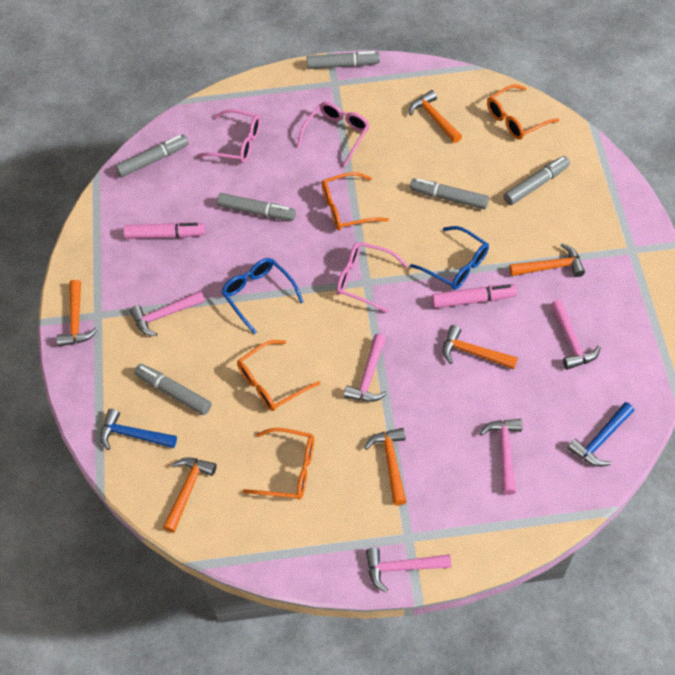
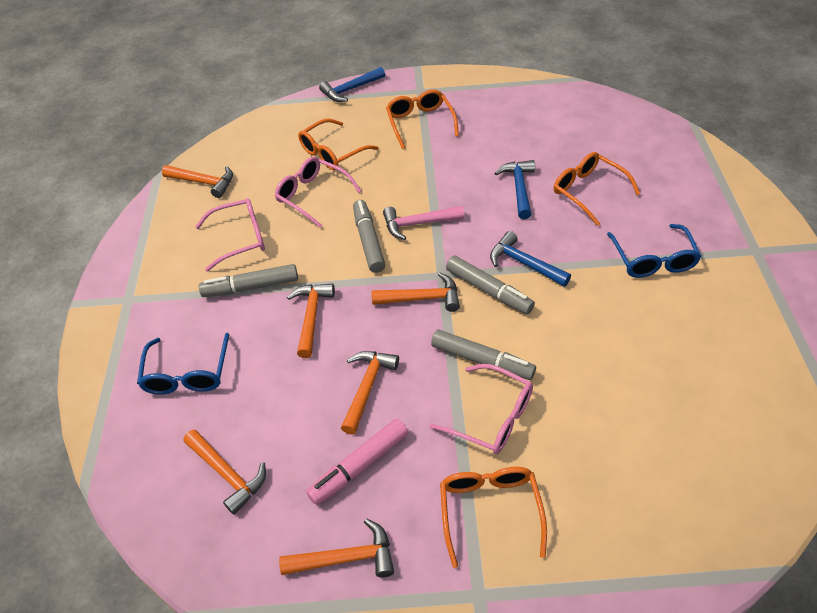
blue hammer: [100,409,177,450] [567,402,634,467] = 2 -> [319,67,385,102] [490,231,571,287] [494,160,535,219] = 3
grey marker: [115,134,189,177] [134,364,211,415] [217,193,296,221] [307,51,380,69] [410,178,489,209] [504,156,570,205] = 6 -> [199,264,298,297] [353,200,385,273] [431,329,536,380] [446,256,535,314] = 4
pink hammer: [130,291,205,336] [344,334,387,402] [366,548,451,593] [480,419,522,495] [551,300,601,370] = 5 -> [383,206,465,240] = 1
pink marker: [123,222,205,239] [432,284,517,308] = 2 -> [306,419,408,505] = 1

